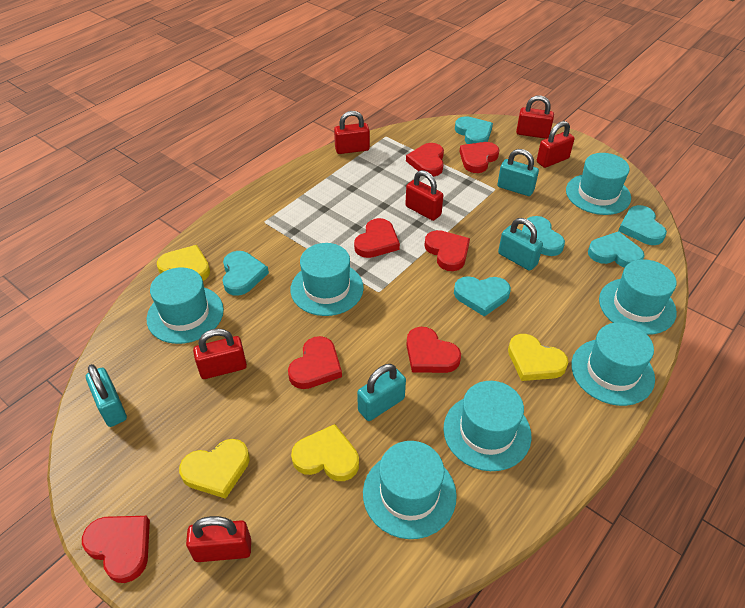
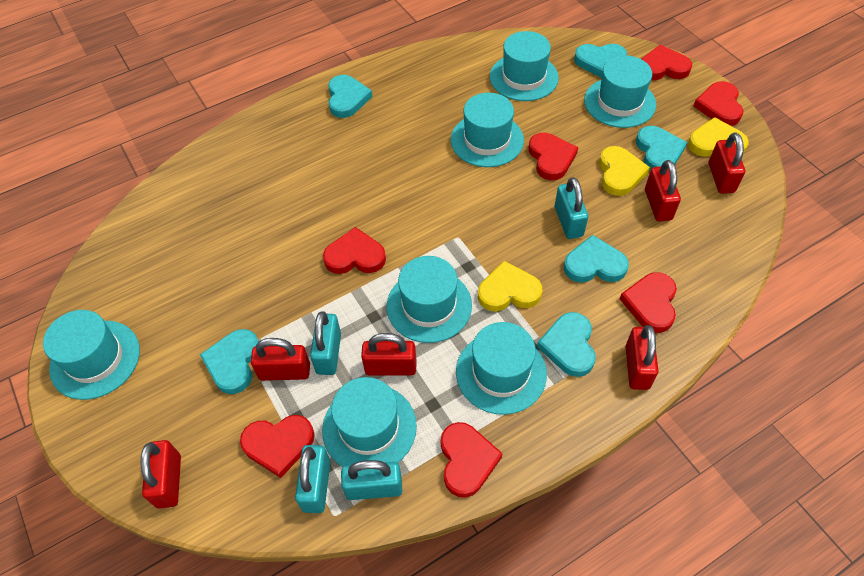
yellow heart: [157,245,210,281] [179,439,250,499] [291,424,359,481] [508,334,568,381] = 4 -> [478,261,542,312] [599,146,650,196] [688,117,749,157] = 3

